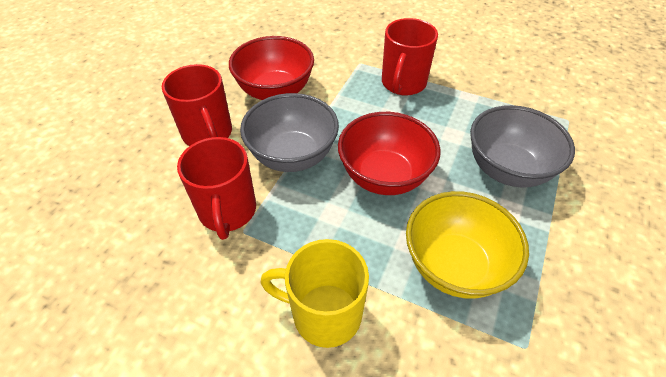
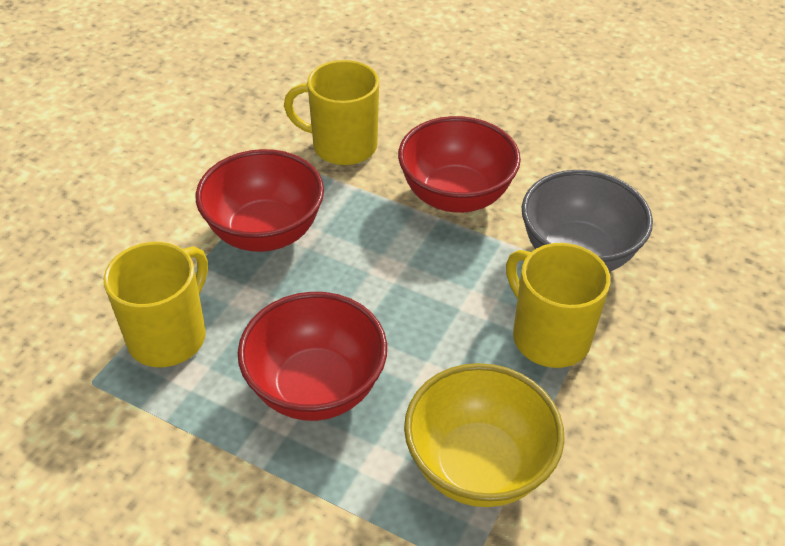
grey bowl: [240,93,339,172] [470,105,575,188] = 2 -> [522,170,653,272] = 1
red bowl: [229,36,314,100] [338,112,441,195] = 2 -> [196,149,324,252] [238,292,387,421] [398,116,521,213] = 3
red mug: [162,64,232,146] [177,137,256,240] [382,18,438,96] = 3 -> none = 0
yellow mug: [260,239,369,348] = 1 -> [104,242,208,367] [284,60,379,165] [506,243,611,368] = 3

